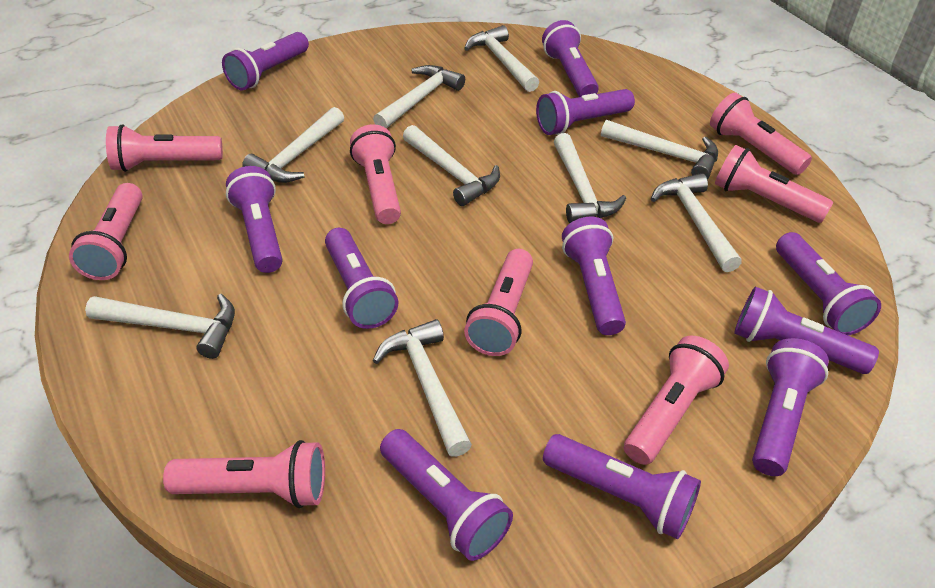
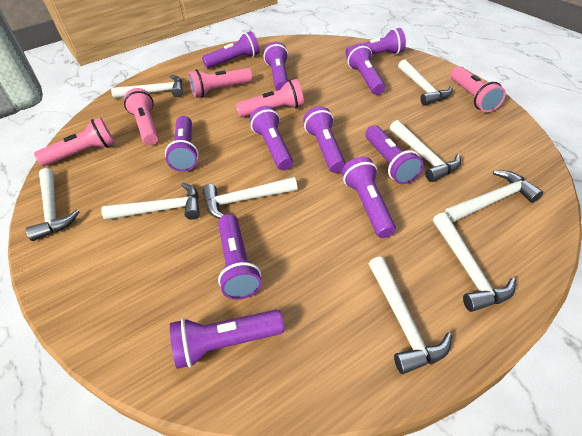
pink flashlight: [69,183,143,280] [106,124,223,172] [163,440,325,508] [350,124,401,224] [464,249,533,356] [624,335,729,465] [710,93,812,175] [715,145,833,223] = 8 -> [34,117,115,166] [124,88,159,145] [189,68,253,97] [236,79,304,117] [451,66,506,112] = 5

